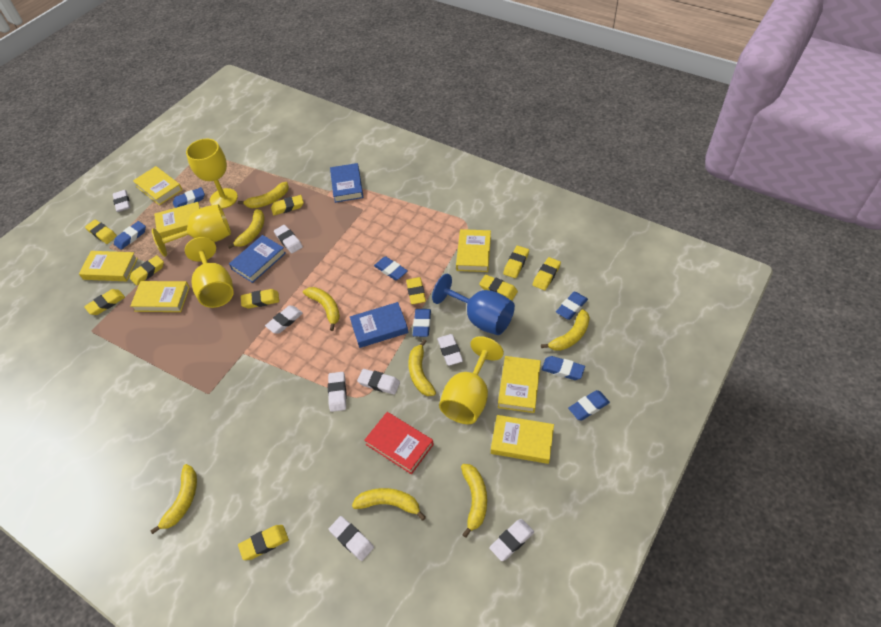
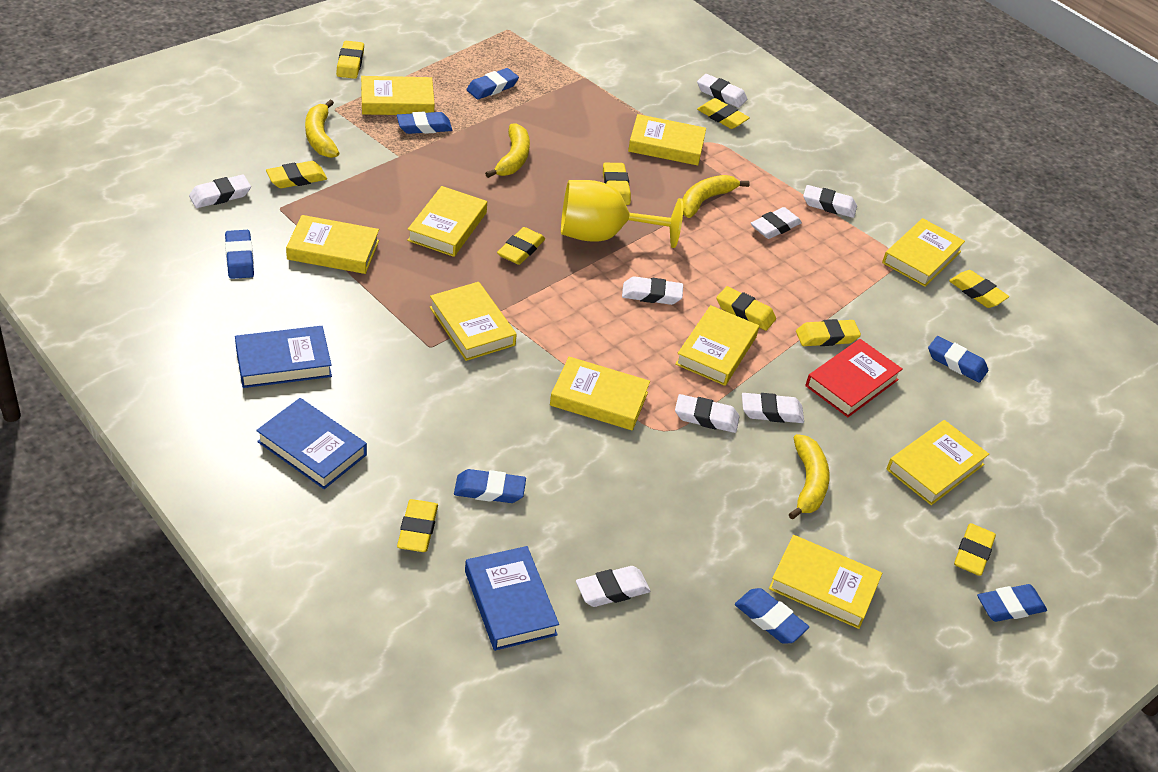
blue goblet: [432,274,515,335] = 1 -> none = 0
yellow banana: [150,464,197,534] [227,209,264,249] [238,182,289,208] [303,287,340,331] [352,488,426,521] [408,339,436,396] [461,464,487,538] [541,309,590,351] = 8 -> [305,100,339,158] [485,123,530,178] [682,175,750,218] [789,434,830,519] = 4
yellow book: [79,251,138,281] [130,281,190,312] [133,166,182,205] [154,202,201,238] [456,229,491,272] [491,415,554,464] [498,356,541,413] = 7 -> [286,215,379,274] [361,76,434,115] [407,186,487,257] [430,282,517,361] [550,357,650,431] [628,114,706,166] [675,305,759,386] [769,535,882,629] [882,218,965,287] [886,420,989,505] = 10
yellow goblet: [152,204,231,257] [185,237,234,308] [186,139,238,209] [439,336,504,424] = 4 -> [561,180,683,248] = 1

